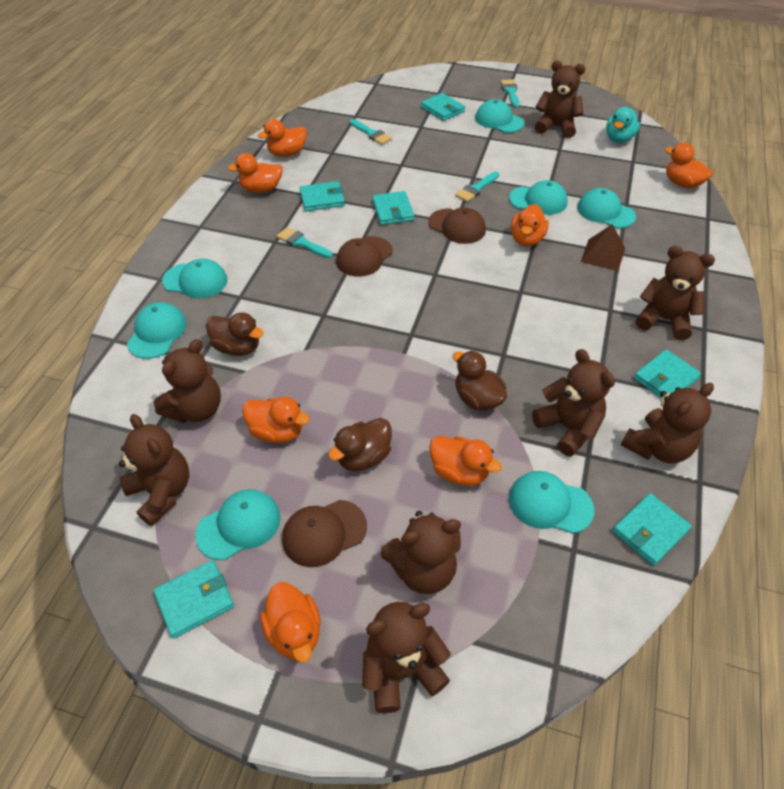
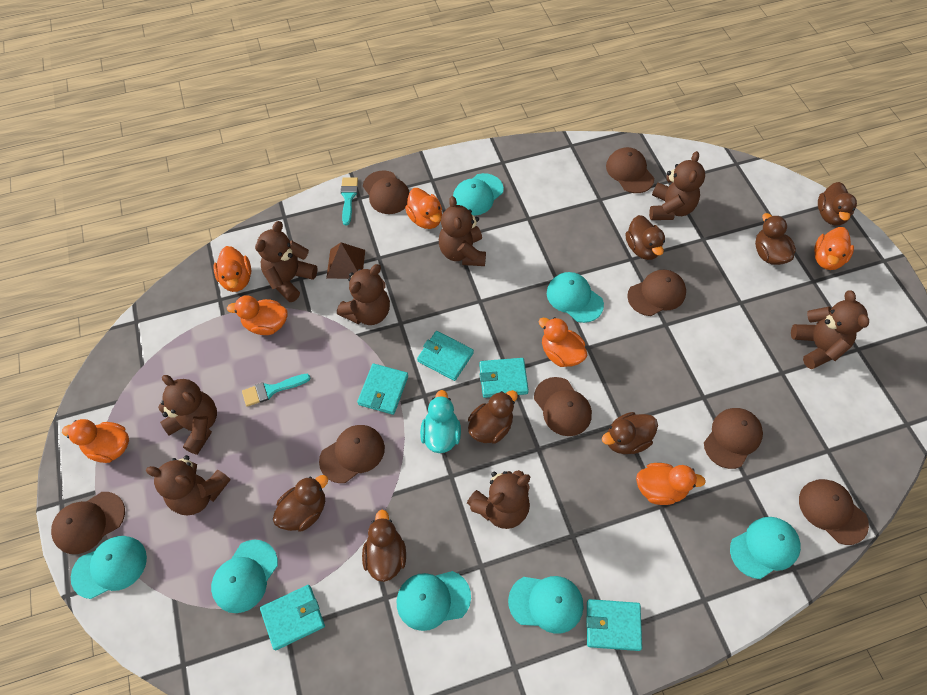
brown cap: [282,500,367,567] [336,236,393,277] [428,208,486,244] = 3 -> [51,492,125,554] [319,425,385,483] [363,170,409,214] [534,377,592,436] [606,147,654,193] [627,270,686,316] [704,408,763,469] [799,479,869,545] = 8
brown duck: [206,313,263,356] [328,418,392,471] [453,351,507,411] = 3 -> [273,475,328,531] [362,510,406,582] [468,390,518,444] [602,412,658,454] [626,215,665,260] [755,213,796,265] [818,182,857,226] = 7
turquoise brush: [277,227,333,258] [350,119,392,145] [455,171,499,202] [501,79,520,108] = 4 -> [242,374,311,407] [340,177,358,225] = 2
turquoise wallet: [153,560,234,639] [300,181,345,211] [372,191,414,225] [421,93,465,121] [613,493,692,566] [634,349,701,398] = 6 -> [260,585,325,650] [357,363,408,415] [417,331,474,381] [479,358,529,398] [586,599,642,651] = 5

